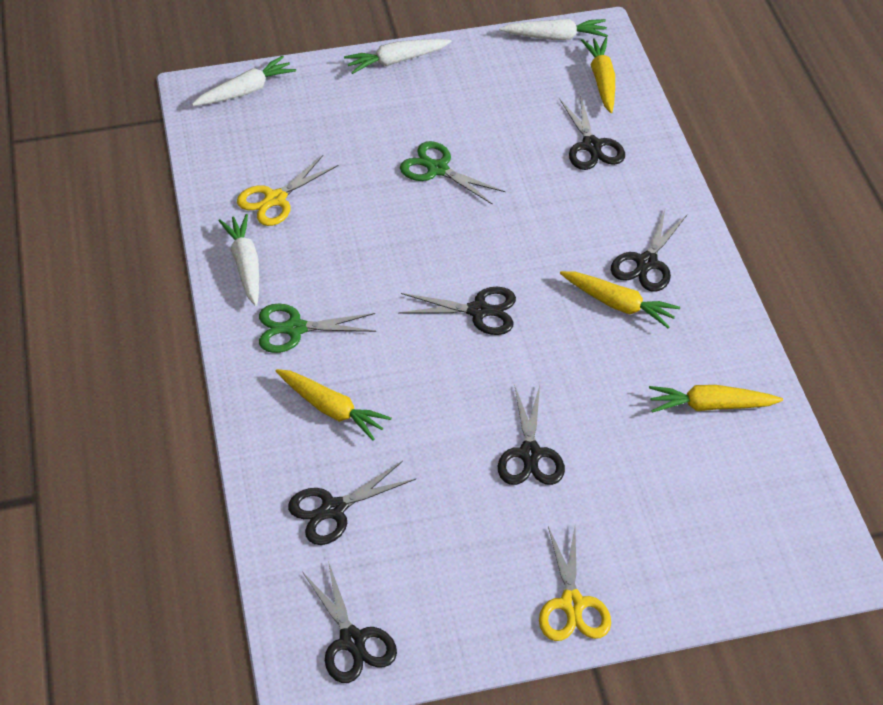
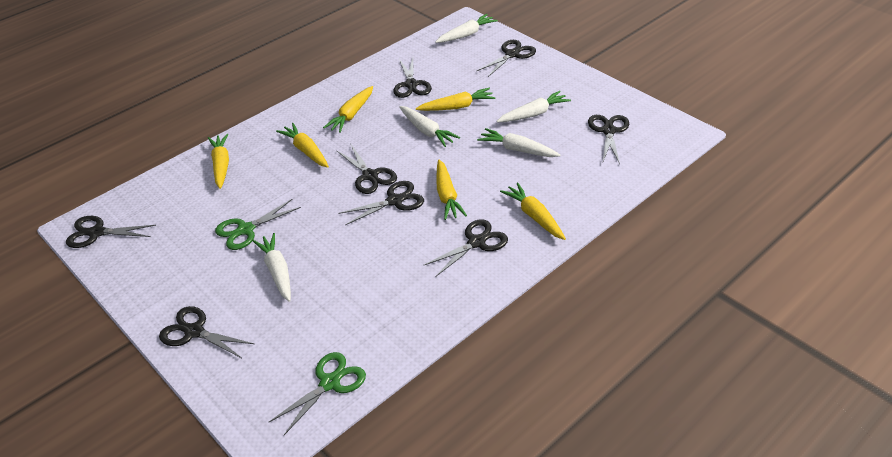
black scissors: [288,461,416,545] [303,561,397,683] [398,287,516,335] [498,384,565,485] [560,94,625,170] [611,210,687,292] = 6 -> [66,216,156,248] [159,306,254,358] [336,145,397,194] [338,181,424,225] [393,58,432,98] [423,219,508,276] [477,40,536,77] [588,115,629,164] = 8
white carrot: [192,56,296,106] [219,214,259,306] [344,39,451,74] [499,19,608,40] = 4 -> [252,233,291,302] [399,106,460,147] [435,14,498,43] [477,128,561,157] [496,91,571,122] = 5
yellow carrot: [276,369,392,441] [560,271,680,328] [581,37,615,113] [649,385,783,413] = 4 -> [208,134,229,189] [276,123,329,168] [323,86,373,133] [416,88,495,111] [436,159,467,220] [500,182,566,240] = 6
yellow scissors: [237,155,338,226] [539,526,611,641] = 2 -> none = 0

